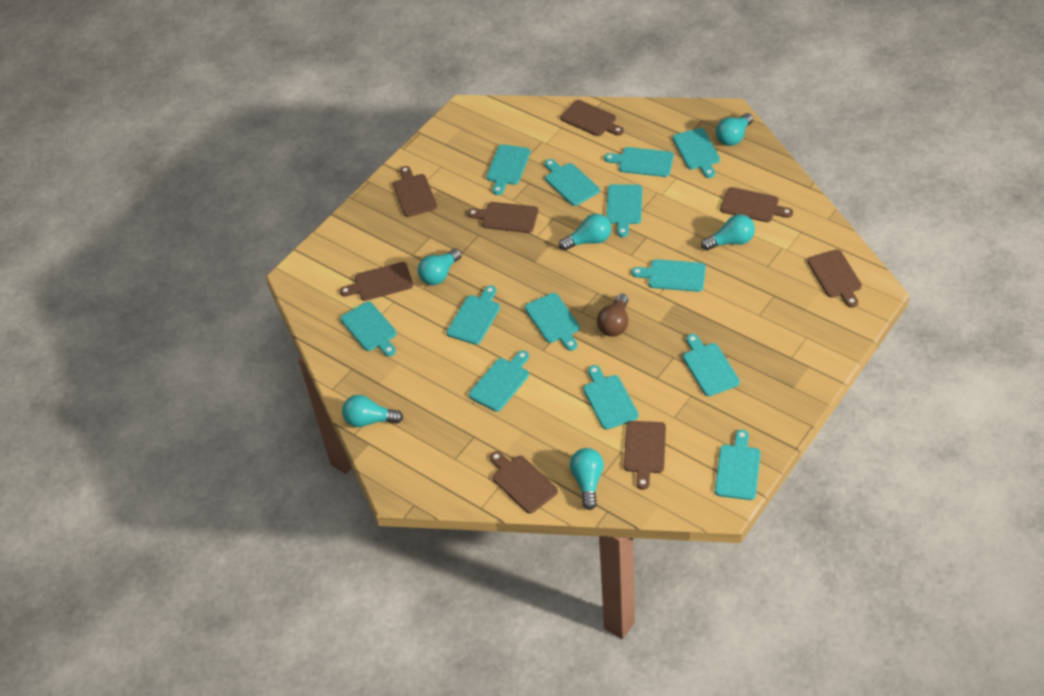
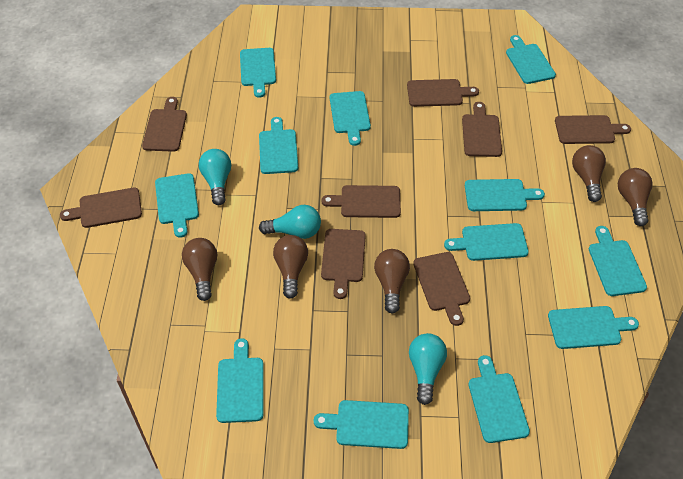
brown light bulb: [597,294,628,337] = 1 -> [182,238,217,301] [273,235,308,299] [374,249,410,314] [572,145,606,202] [618,168,652,226] = 5
turquoise cutting board: [340,301,397,356] [447,285,500,345] [469,351,529,412] [486,144,530,195] [525,293,580,351] [544,159,600,206] [583,365,639,430] [604,147,674,177] [606,184,642,237] [631,259,706,292] [673,128,720,178] [683,334,740,396] [715,430,761,500] = 13 -> [155,173,199,238] [216,338,264,423] [240,48,276,98] [259,117,298,174] [314,400,409,449] [330,91,371,146] [444,223,529,261] [465,179,545,211] [469,355,530,443] [506,35,556,84] [548,306,639,349] [589,226,647,296] = 12
turquoise light bulb: [342,395,403,427] [418,248,462,285] [559,214,611,250] [570,448,604,510] [701,214,755,251] [716,113,753,146] = 6 -> [199,149,231,205] [259,205,321,239] [409,333,447,405] = 3

